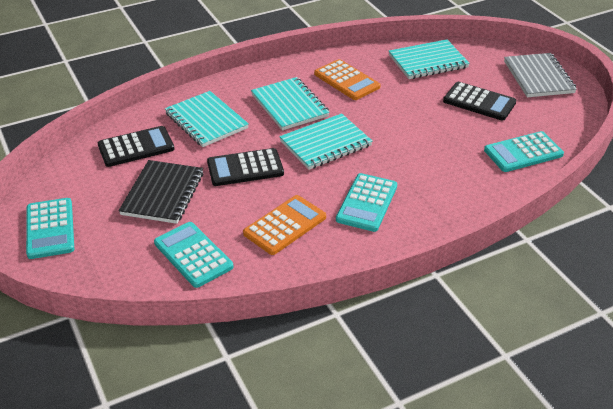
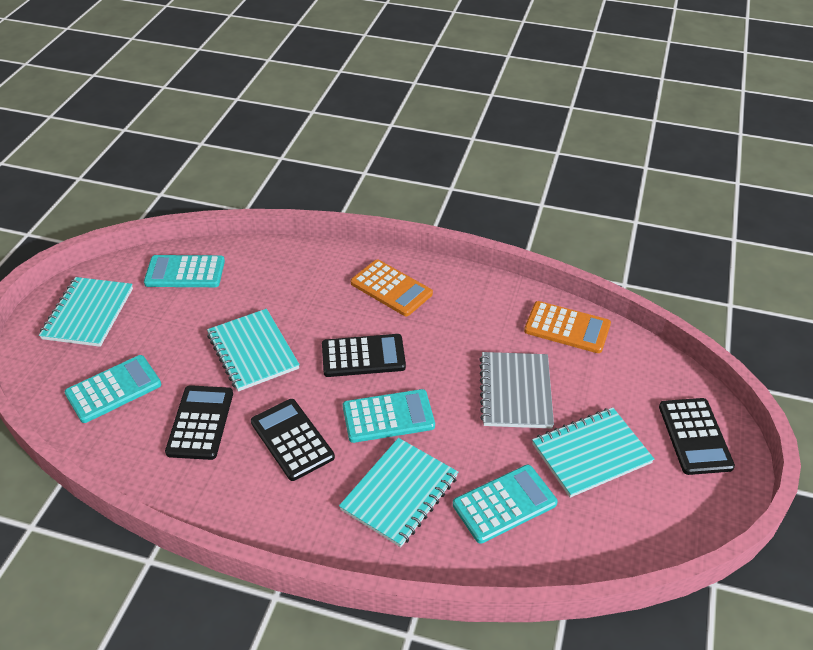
black calculator: [98,126,174,167] [207,148,284,186] [443,82,516,121] = 3 -> [165,385,233,460] [251,399,335,481] [322,334,406,377] [659,398,735,475] = 4
black notebook: [119,160,203,224] = 1 -> none = 0

